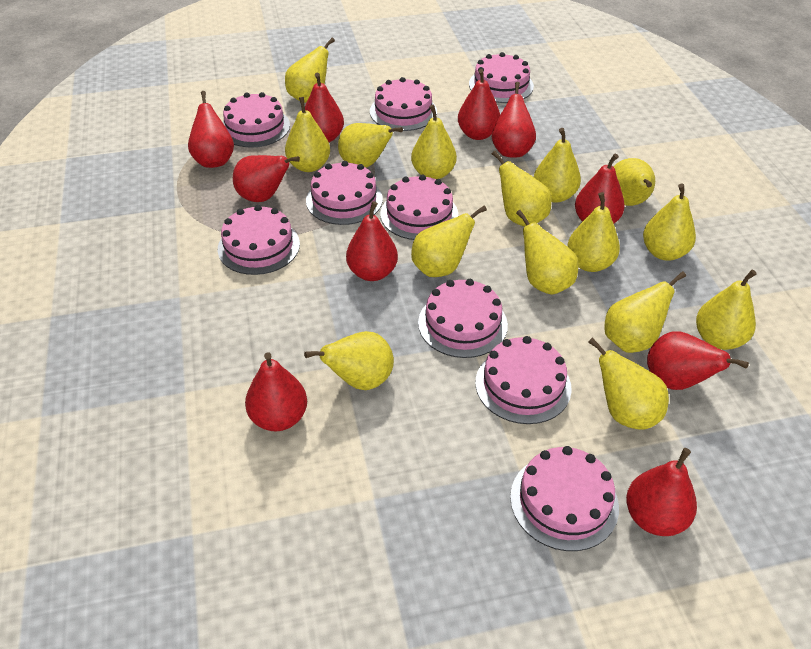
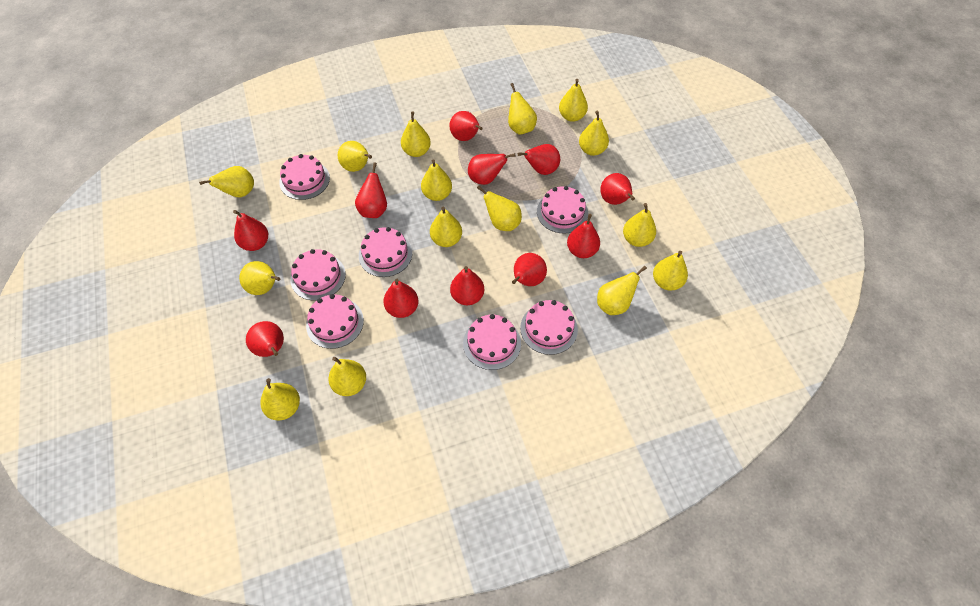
pink cake: [218,205,300,275] [223,92,290,147] [306,161,383,225] [370,77,437,131] [380,175,458,240] [418,279,508,358] [469,52,534,103] [475,336,572,424] [510,446,619,551] = 9 -> [279,154,330,200] [290,249,346,301] [306,294,364,349] [359,227,412,277] [463,314,521,370] [520,300,578,355] [537,186,588,234] = 7
red pear: [188,91,234,168] [233,155,300,202] [245,352,307,431] [305,73,344,142] [346,201,398,281] [458,69,500,140] [492,82,536,158] [575,154,625,224] [626,448,697,536] [647,331,749,390] = 10 -> [233,210,268,251] [246,321,284,357] [355,162,387,218] [383,279,418,318] [449,111,483,141] [450,266,484,305] [468,153,516,185] [512,253,547,286] [518,144,560,175] [567,214,600,258] [600,173,635,205] = 11

